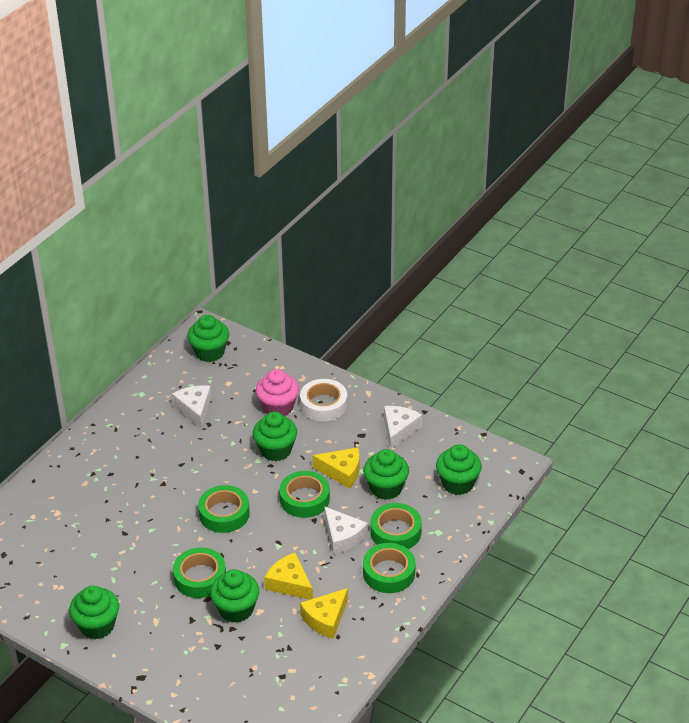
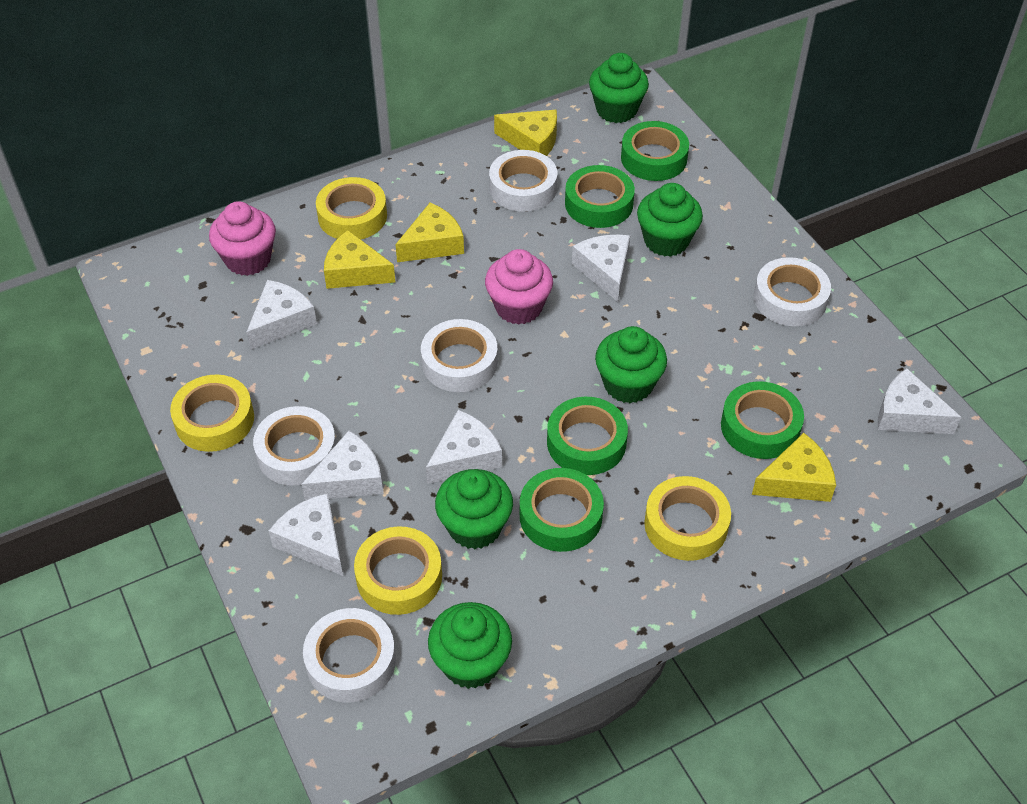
green cupcake: [69,586,119,639] [188,315,229,362] [210,569,259,623] [253,412,297,461] [363,449,409,500] [436,444,482,495] = 6 -> [428,602,512,689] [435,469,513,549] [589,53,649,123] [595,326,667,403] [637,183,703,257] = 5
pink cupcake: [256,369,299,416] = 1 -> [209,201,276,276] [485,249,553,325] = 2
white cheese: [172,385,212,429] [324,506,368,555] [384,406,422,450] = 3 -> [247,280,317,349] [269,493,343,576] [301,431,383,501] [426,410,502,484] [572,235,630,302] [878,368,961,434] = 6
white tape: [300,379,347,421] = 1 -> [253,406,337,486] [303,608,396,702] [421,319,498,392] [489,150,557,212] [754,257,831,326] = 5
yellow cheese: [264,553,313,600] [300,588,348,639] [312,447,360,488] = 3 -> [324,230,395,289] [395,203,464,262] [494,110,557,156] [752,433,836,502] = 4
yellow tape: none = 0 -> [170,375,254,452] [316,177,387,239] [354,527,442,615] [644,476,731,561] = 4

